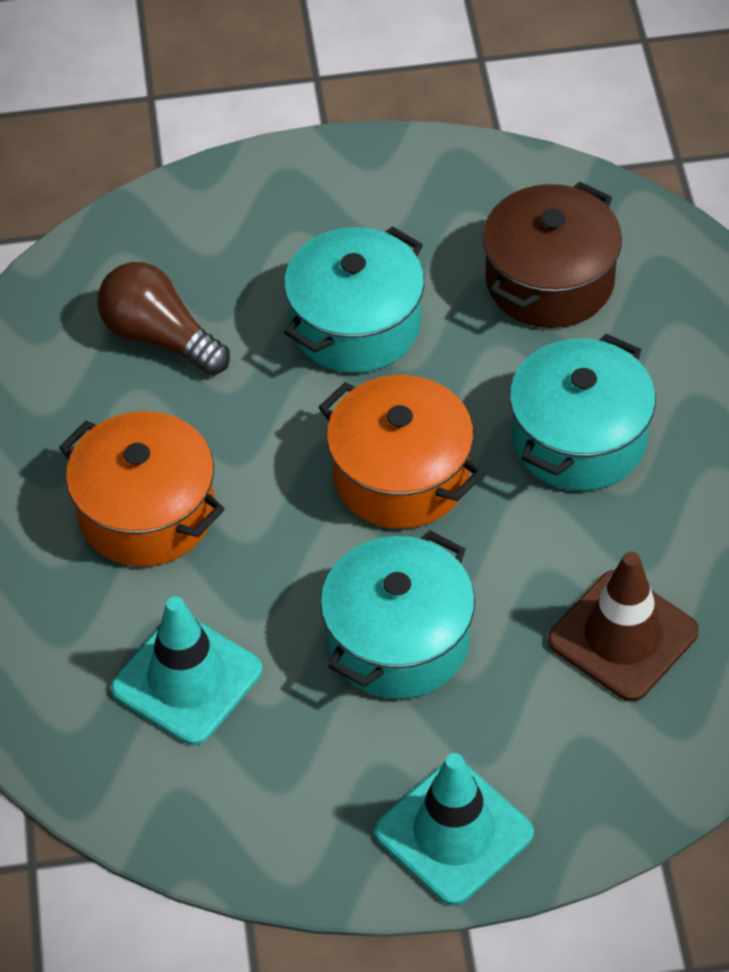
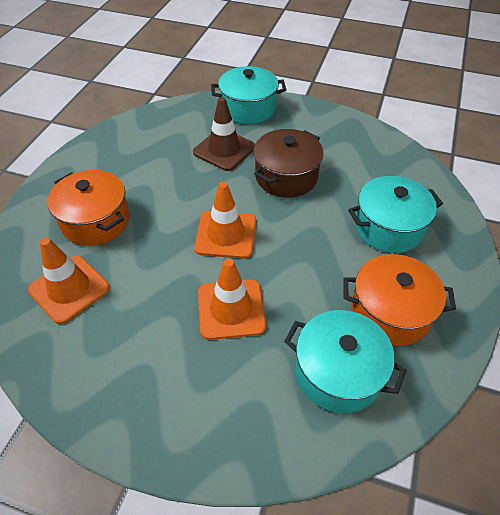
brown light bulb: [98,262,230,375] = 1 -> none = 0
orange traffic cone: none = 0 -> [28,237,110,324] [194,182,256,259] [198,258,266,340] = 3
turquoise traffic cone: [111,596,262,745] [375,753,534,906] = 2 -> none = 0

